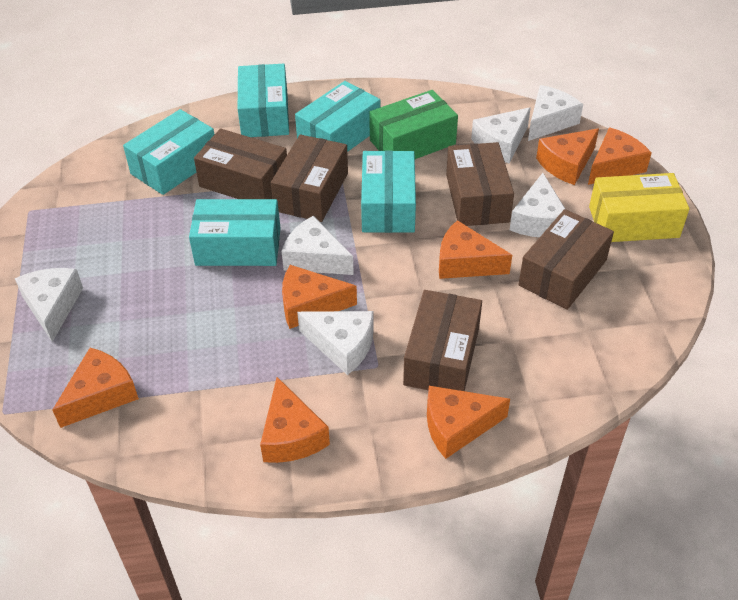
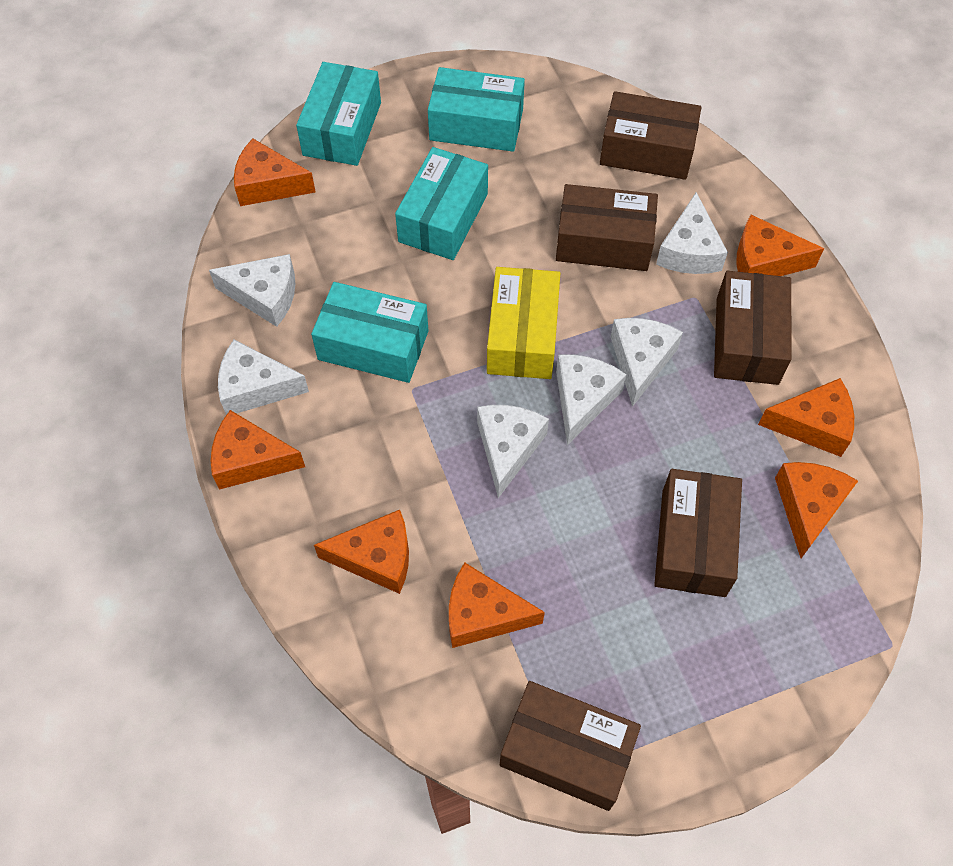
green box: [369,90,458,159] = 1 -> none = 0
turquoise box: [123,109,215,195] [189,199,281,266] [238,64,289,137] [295,81,380,152] [361,150,416,233] = 5 -> [296,62,381,166] [311,282,428,383] [395,147,488,260] [428,67,525,152] = 4

